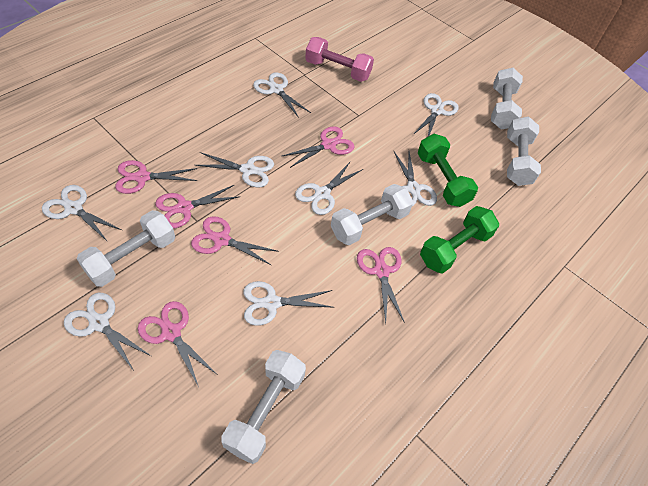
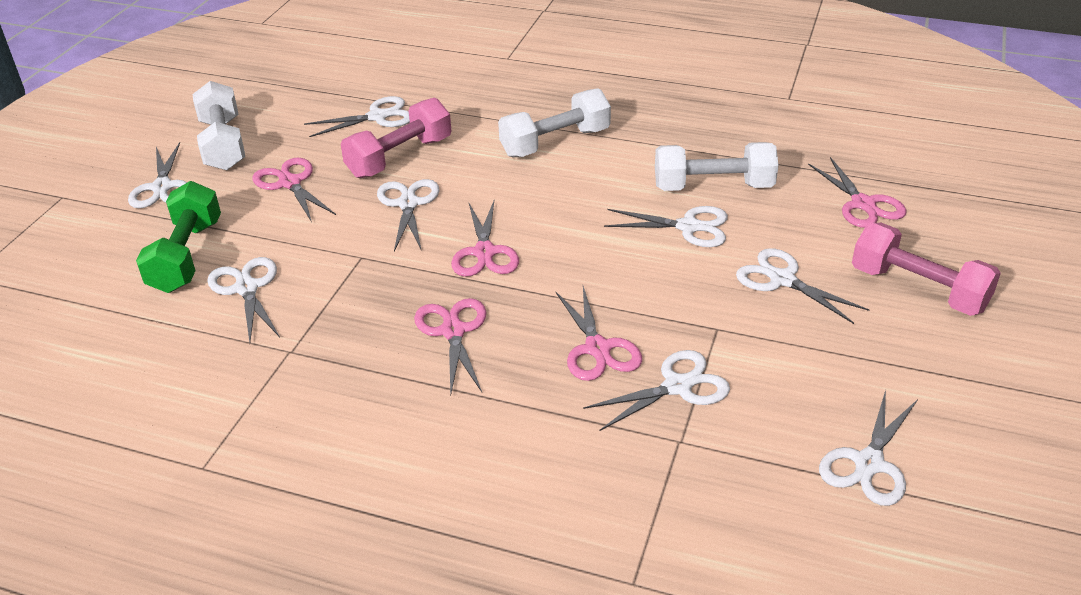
green dumbbell: [417,134,478,207] [420,206,499,273] = 2 -> [136,181,221,293] = 1
pink dumbbell: [305,37,374,82] = 1 -> [341,98,451,178] [852,223,1001,316] = 2
pink scissors: [115,160,198,194] [138,301,218,387] [155,185,241,228] [191,216,279,266] [282,126,354,168] [357,247,405,323] = 6 -> [252,158,336,222] [414,298,486,396] [451,201,519,277] [556,286,642,381] [808,157,907,228] = 5
white dumbbell: [76,210,175,287] [221,350,306,464] [331,184,413,245] [491,68,523,130] [507,117,541,186] = 5 -> [193,81,245,170] [498,88,611,157] [655,142,779,191] = 3

